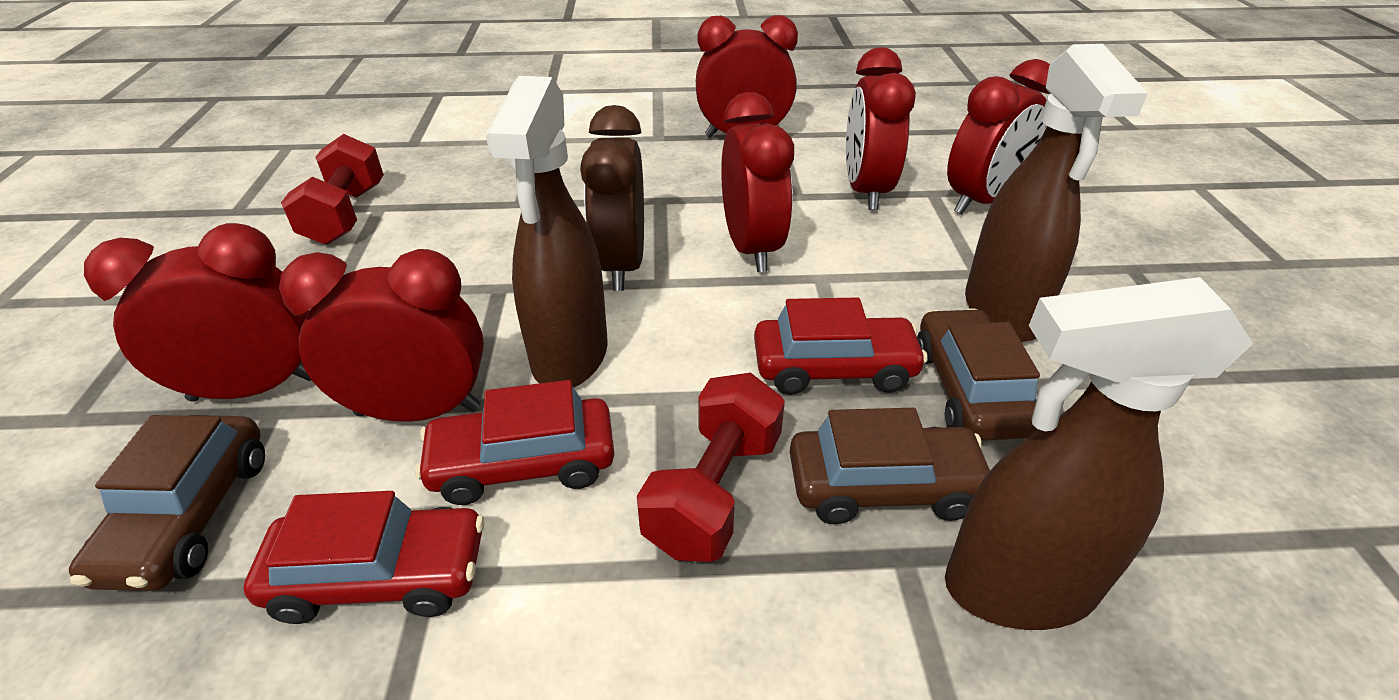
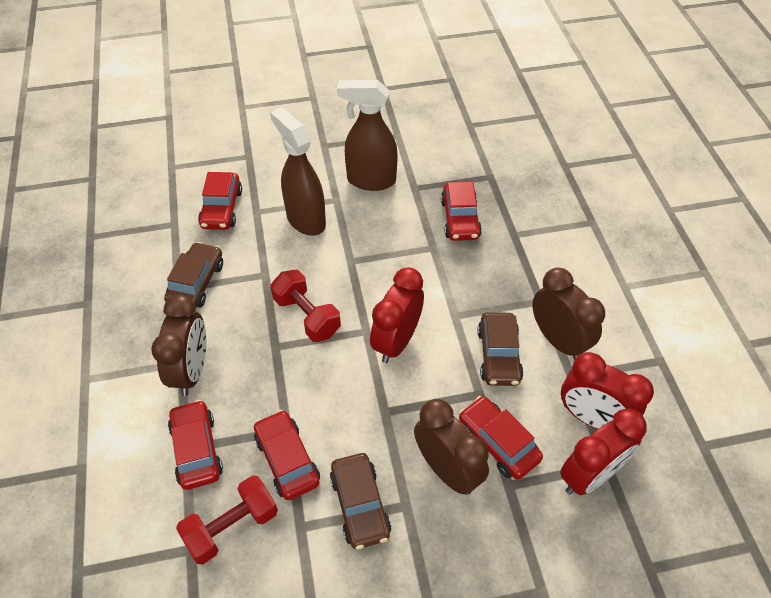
brown clock: [580,105,644,291] = 1 -> [151,294,206,396] [414,399,489,495] [532,268,605,360] = 3
brown spray bottle: [486,76,608,388] [945,277,1253,630] [965,44,1148,342] = 3 -> [270,107,326,236] [337,80,398,191] = 2
red car: [244,491,484,624] [415,380,615,505] [754,297,928,395] = 3 -> [168,400,223,490] [198,172,242,230] [254,410,320,500] [441,182,482,241] [459,396,543,480] = 5
red clock: [84,223,311,402] [279,249,484,422] [696,15,798,138] [721,92,794,272] [846,47,916,210] [947,59,1050,214] = 6 -> [370,267,424,363] [560,409,647,495] [561,352,654,429] = 3

